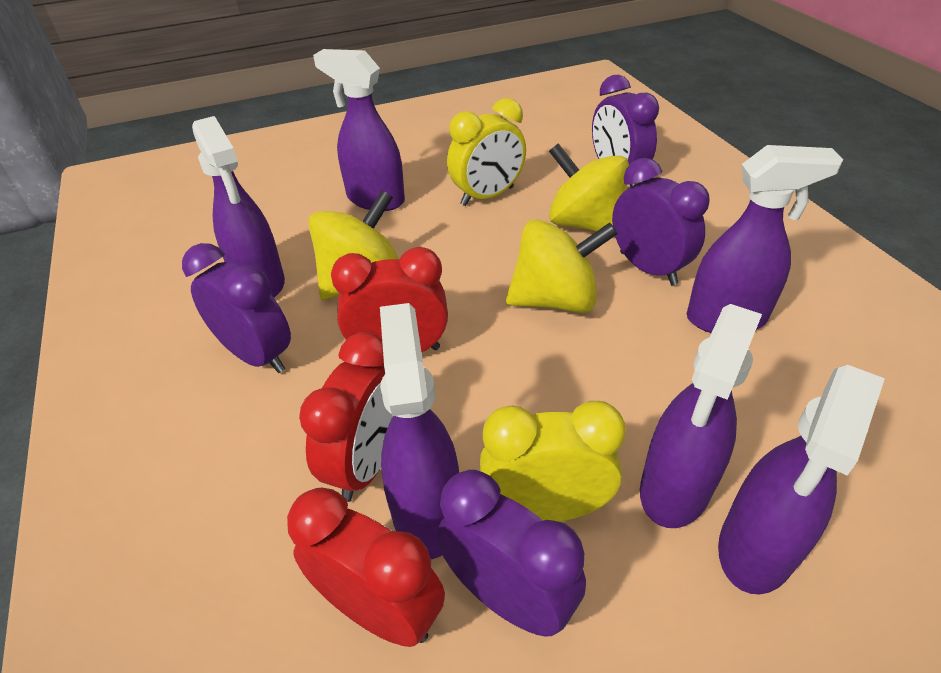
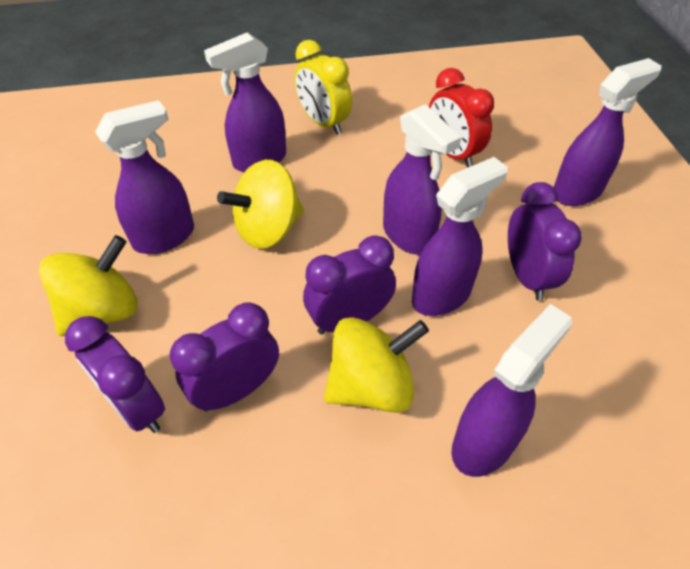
red clock: [287,488,445,647] [299,332,393,502] [331,247,448,352] = 3 -> [429,68,494,168] = 1
yellow clock: [447,98,526,206] [480,401,626,522] = 2 -> [294,40,352,135] = 1

